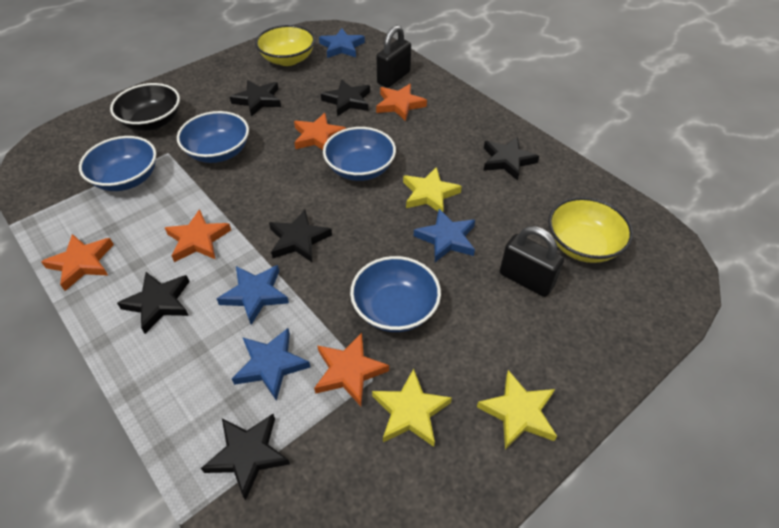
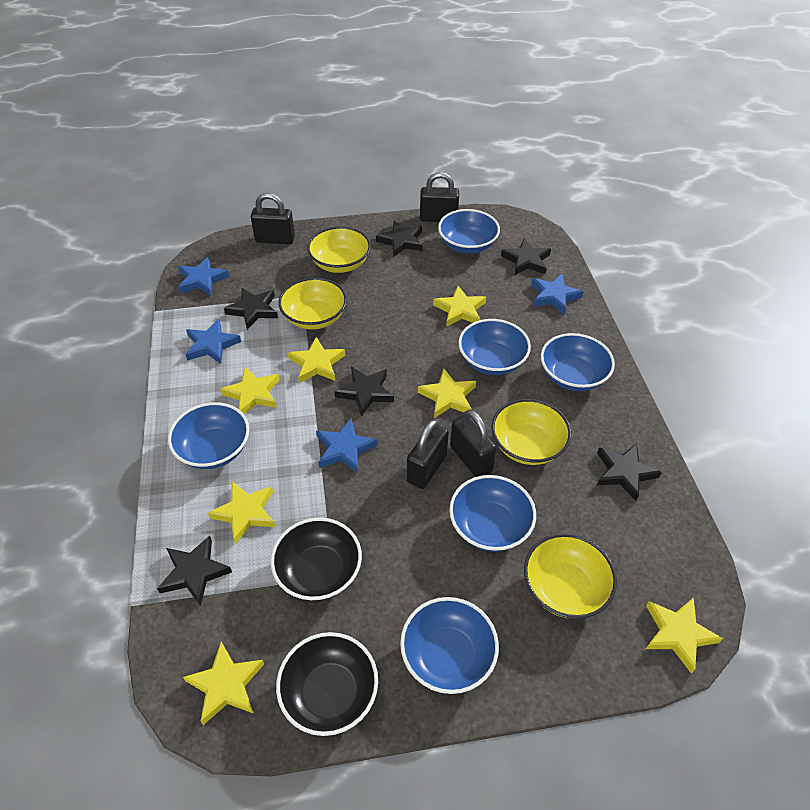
black bowl: [110,83,180,131] = 1 -> [271,518,362,601] [276,632,378,736] = 2
black padlock: [376,25,411,88] [500,226,564,297] = 2 -> [251,193,295,244] [407,419,449,489] [420,172,459,222] [450,409,497,477] = 4
blue bowl: [79,136,157,191] [177,111,249,163] [323,127,396,181] [350,256,441,332] = 4 -> [168,402,249,469] [400,597,499,694] [438,209,500,254] [449,475,536,552] [459,319,531,375] [541,333,615,391] = 6
orange star: [41,234,114,291] [165,209,231,262] [294,113,346,150] [314,333,389,406] [376,84,427,121] = 5 -> none = 0
yellow bowl: [255,25,315,66] [548,197,633,263] = 2 -> [278,278,347,330] [307,226,371,273] [491,399,571,465] [524,533,617,619] = 4
yellow star: [372,369,452,447] [403,167,462,212] [477,370,557,450] = 3 -> [183,642,264,725] [208,482,275,544] [220,367,280,414] [288,337,345,383] [418,369,476,418] [433,286,486,327] [646,597,723,674] = 7

